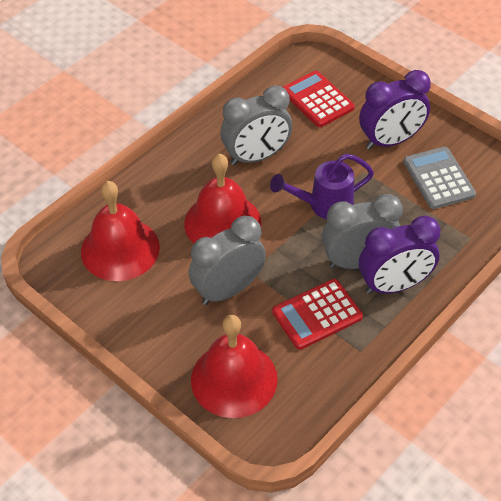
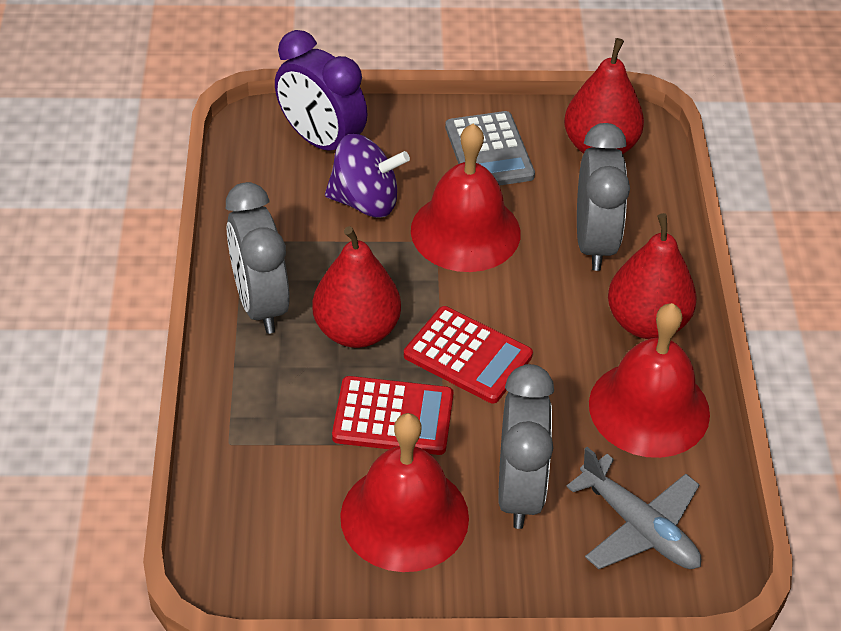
grey plane: none = 0 -> [566,447,701,569] = 1
purple clock: [359,70,431,149] [359,215,441,294] = 2 -> [275,30,368,151] = 1
purple spinning top: none = 0 -> [325,134,410,218] = 1
purple watering can: [270,153,374,219] = 1 -> none = 0
red pear: none = 0 -> [312,226,401,348] [564,38,644,154] [608,213,697,339] = 3

